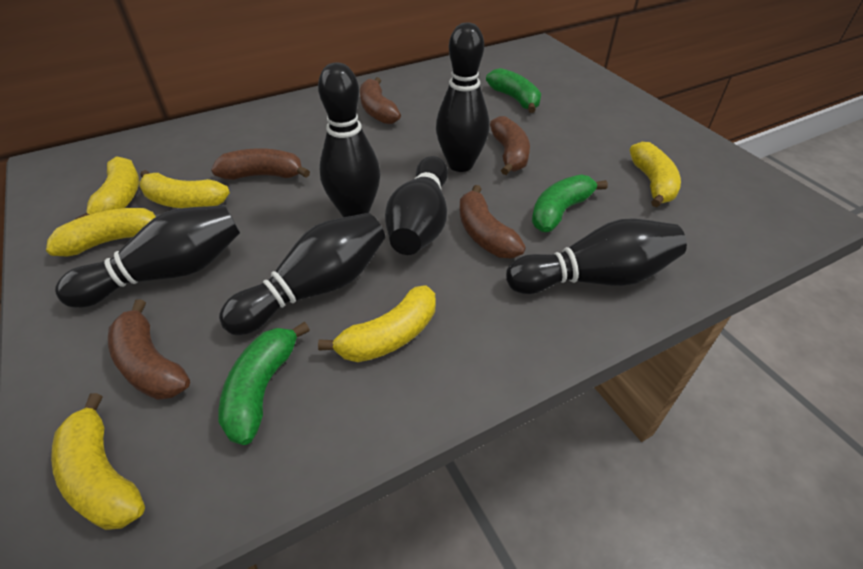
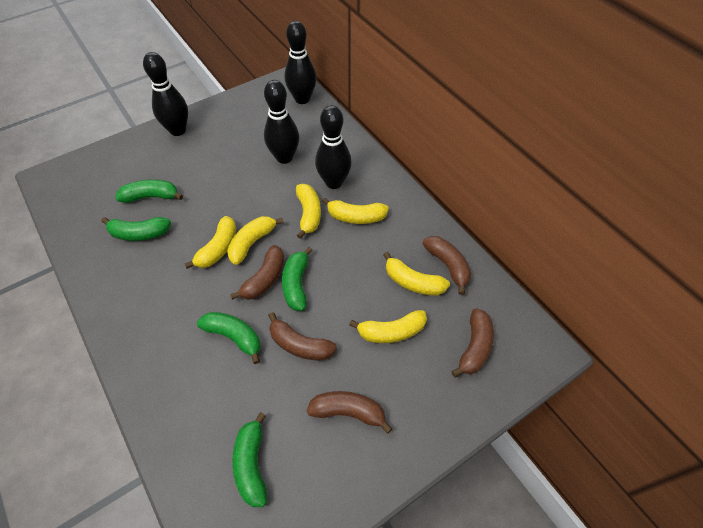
black bowling pin: [55,205,240,308] [219,213,385,335] [318,63,381,217] [385,156,448,255] [436,23,489,172] [506,218,687,294] = 6 -> [143,52,188,136] [264,80,299,164] [284,21,316,104] [315,105,352,189] = 4
green banana: [219,322,310,445] [486,68,541,113] [532,175,608,232] = 3 -> [101,217,171,241] [115,179,183,203] [197,312,261,364] [232,412,267,507] [282,247,313,311] = 5

